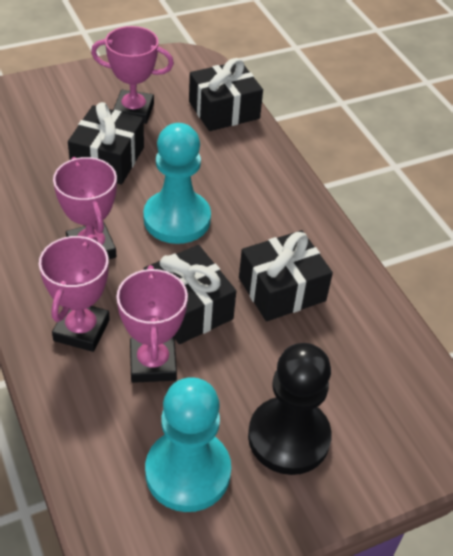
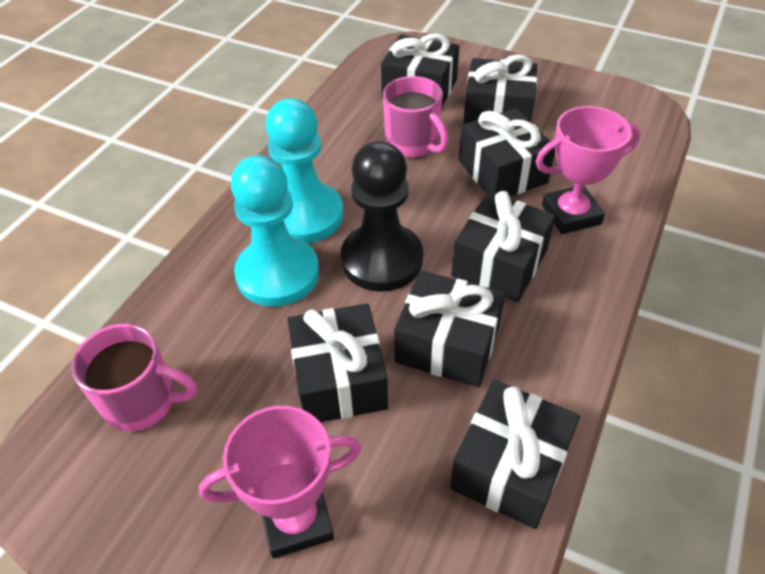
black gift: [68,102,144,184] [144,245,236,344] [189,58,263,131] [239,230,333,321] = 4 -> [287,303,388,422] [381,33,459,109] [394,271,505,387] [450,380,580,529] [451,191,555,302] [459,108,555,196] [463,54,537,124] = 7
pink mug: none = 0 -> [71,324,197,432] [383,76,449,158] = 2
pink trophy: [39,234,110,352] [53,157,117,259] [91,26,174,124] [117,265,188,383] = 4 -> [199,406,361,558] [535,106,641,234] = 2

